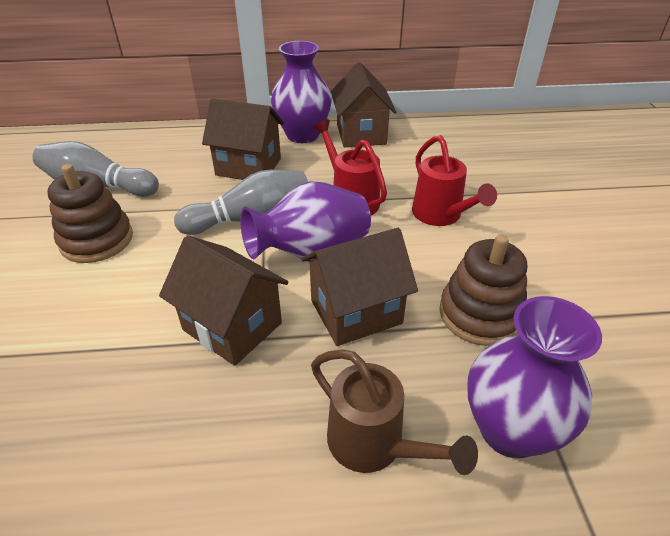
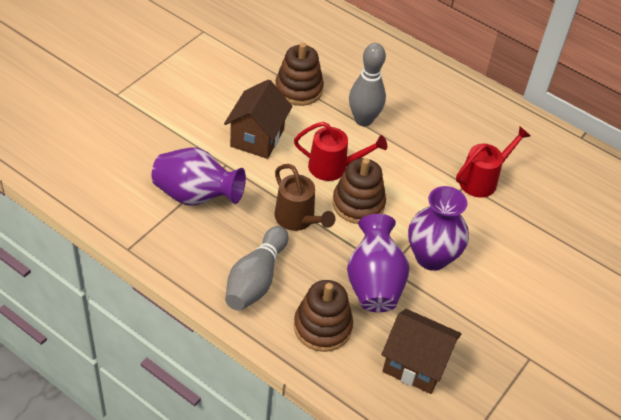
brown house: [159,236,288,366] [202,99,284,180] [301,228,418,346] [331,62,397,147] = 4 -> [224,79,293,159] [381,309,461,394] = 2
brown stacking toy: [48,164,133,263] [439,235,527,346] = 2 -> [275,43,324,106] [294,280,353,352] [332,158,386,224] = 3

